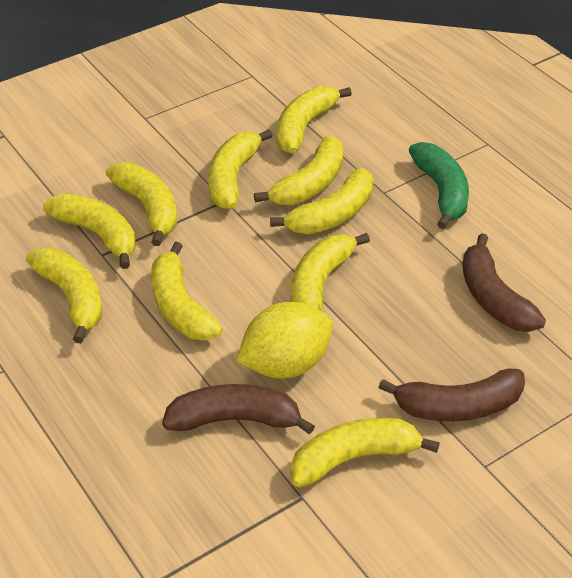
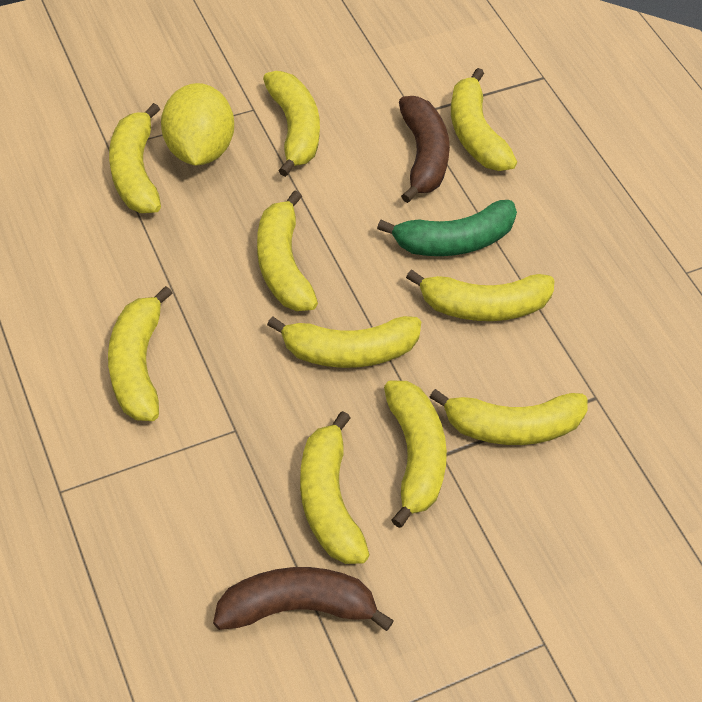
brown banana: [162,384,315,435] [378,368,525,421] [462,233,546,332] = 3 -> [213,567,394,631] [399,96,450,203] = 2

